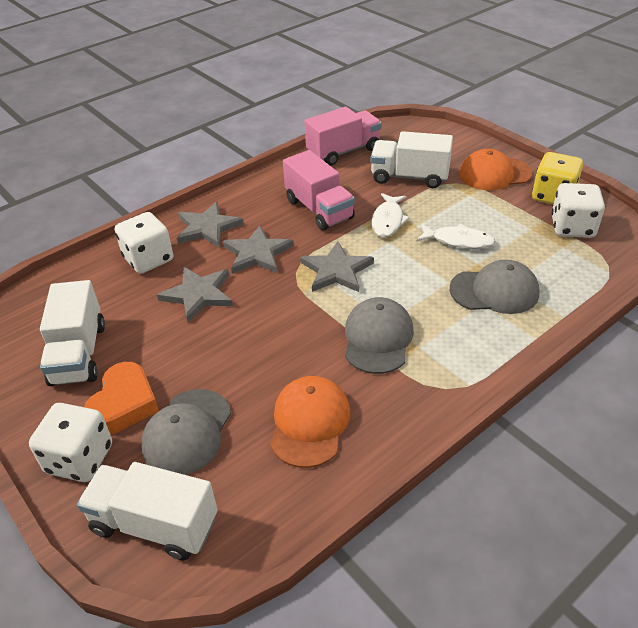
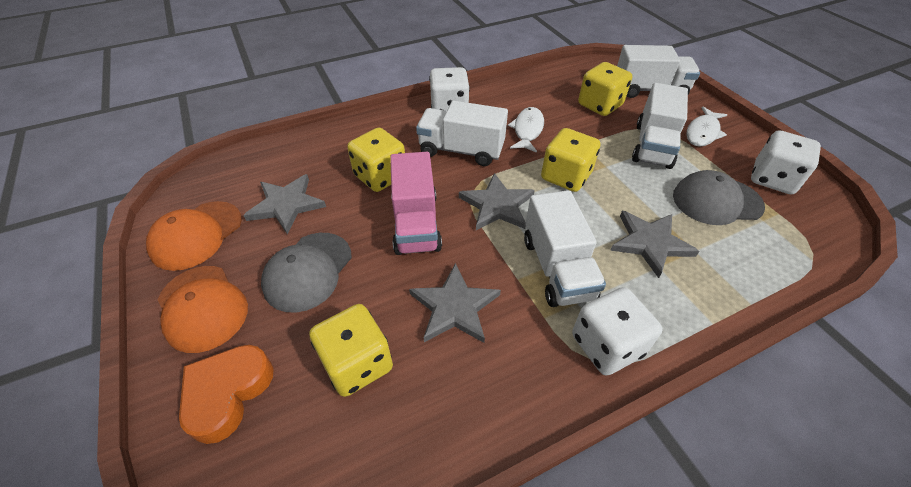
grey cap: [141,389,231,475] [345,297,414,374] [450,260,540,314] = 3 -> [261,233,352,313] [673,170,765,225] = 2
pink truck: [283,150,355,231] [304,107,382,166] = 2 -> [390,152,442,255] = 1
white truck: [40,280,105,386] [77,462,218,561] [371,131,453,188] = 3 -> [416,101,508,166] [524,190,606,307] [617,45,700,98] [632,83,688,169] = 4
yellow dice: [532,152,583,205] = 1 -> [309,304,393,397] [347,128,405,192] [541,128,600,192] [578,62,632,116] = 4

